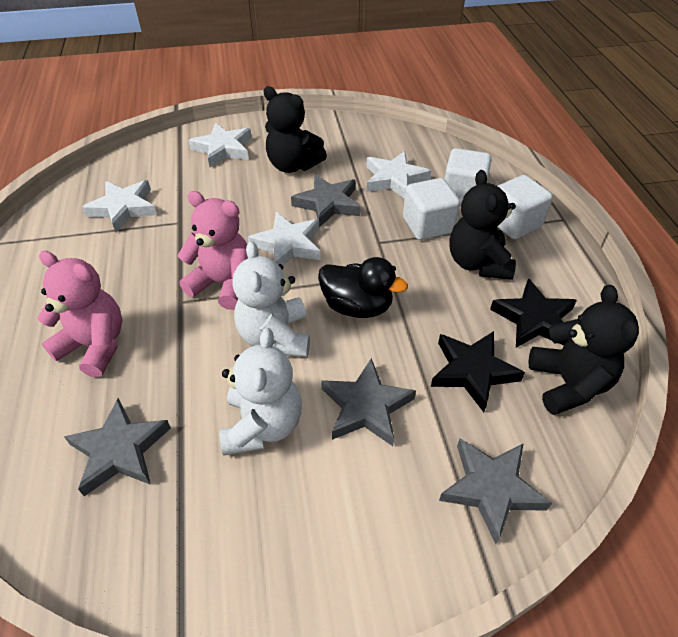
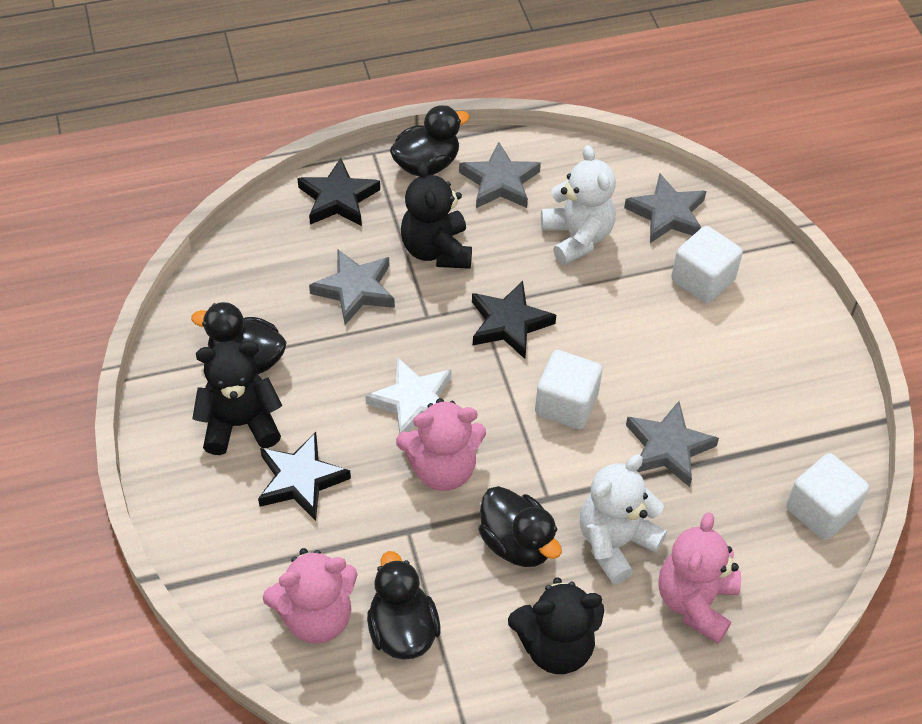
black duck: [318,257,408,318] = 1 -> [191,302,287,374] [367,551,440,660] [390,105,470,176] [478,486,562,567] = 4
black star: [431,331,525,412] [490,278,577,348] = 2 -> [258,432,351,521] [297,158,380,226] [472,281,556,359] = 3
pink teddy bear: [37,251,123,377] [177,191,248,310] = 2 -> [263,548,358,644] [396,398,486,491] [659,512,741,643] = 3
white star: [82,180,157,232] [188,123,252,167] [247,212,321,265] [366,151,431,199] = 4 -> [365,357,451,434] = 1

